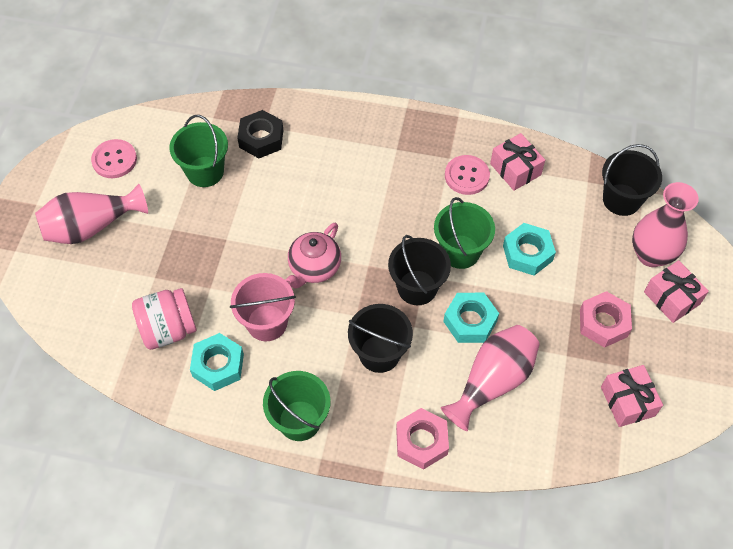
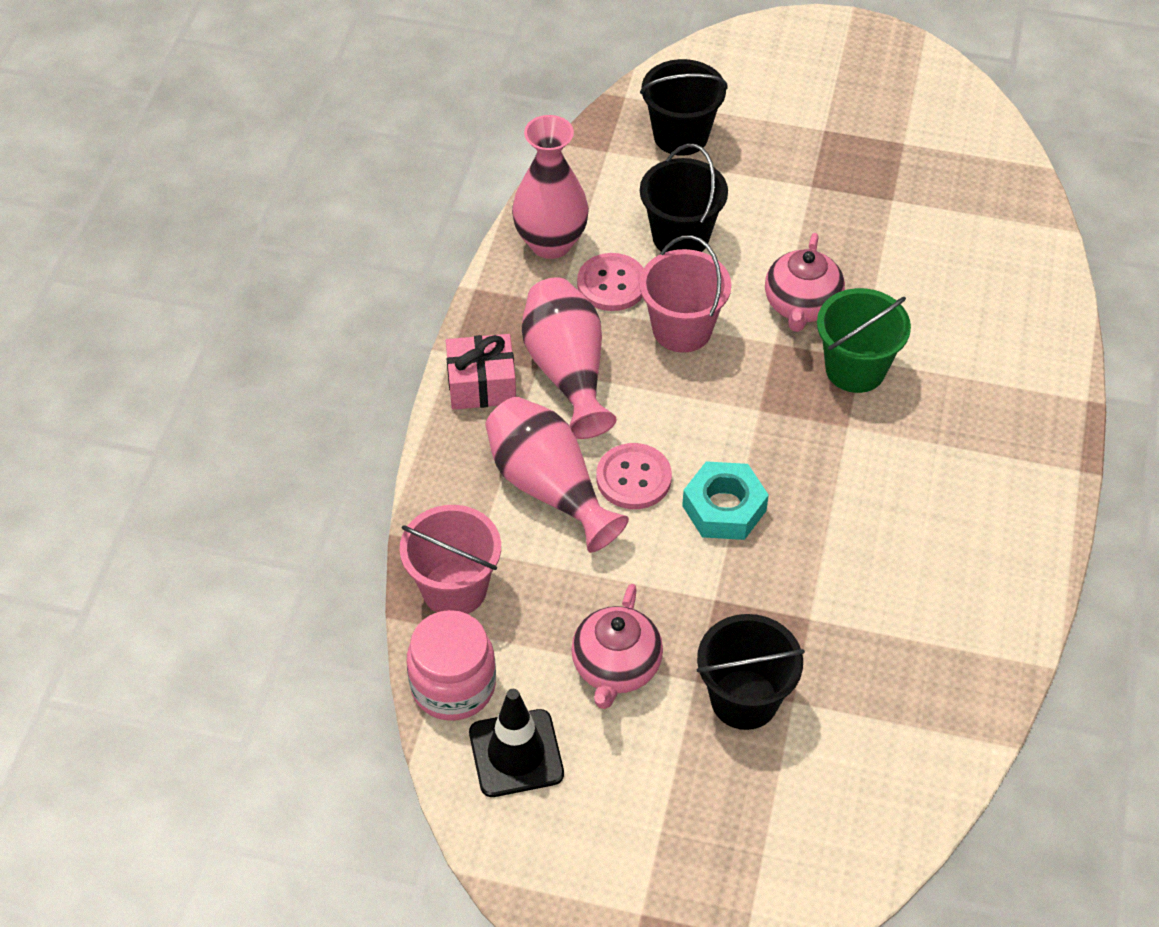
black nut: [237,110,283,158] = 1 -> none = 0
black traffic cone: none = 0 -> [469,689,564,797] = 1
green bucket: [170,115,228,187] [263,371,330,441] [434,197,495,269] = 3 -> [817,288,911,393] = 1
pink bucket: [230,273,296,341] = 1 -> [400,505,501,614] [639,235,731,353] = 2
pink gift: [490,133,545,191] [601,365,663,427] [644,260,709,323] = 3 -> [446,334,516,410] = 1
pink nut: [396,408,449,470] [580,291,632,348] = 2 -> none = 0
pink teapot: [285,223,341,289] = 1 -> [571,584,663,709] [765,233,845,332] = 2
turquoise nut: [190,333,244,391] [443,293,499,343] [503,223,556,276] = 3 -> [682,461,769,540] = 1

